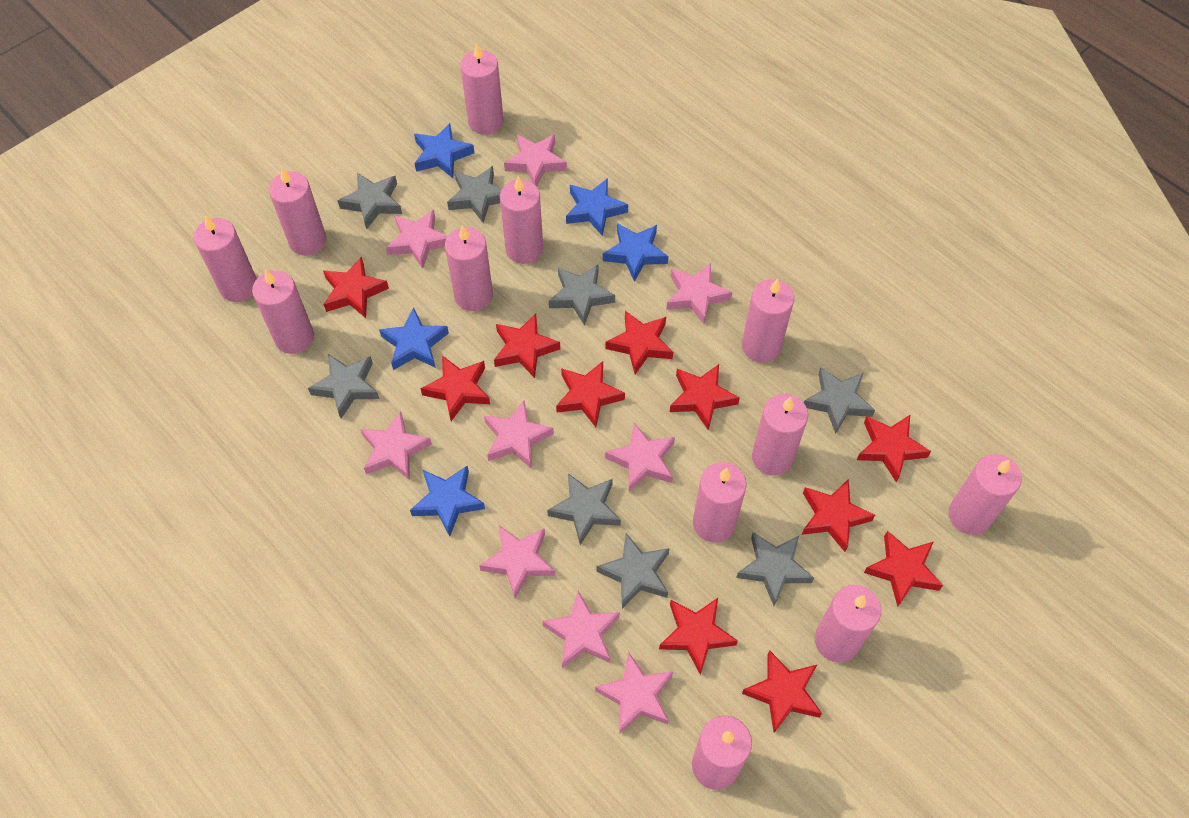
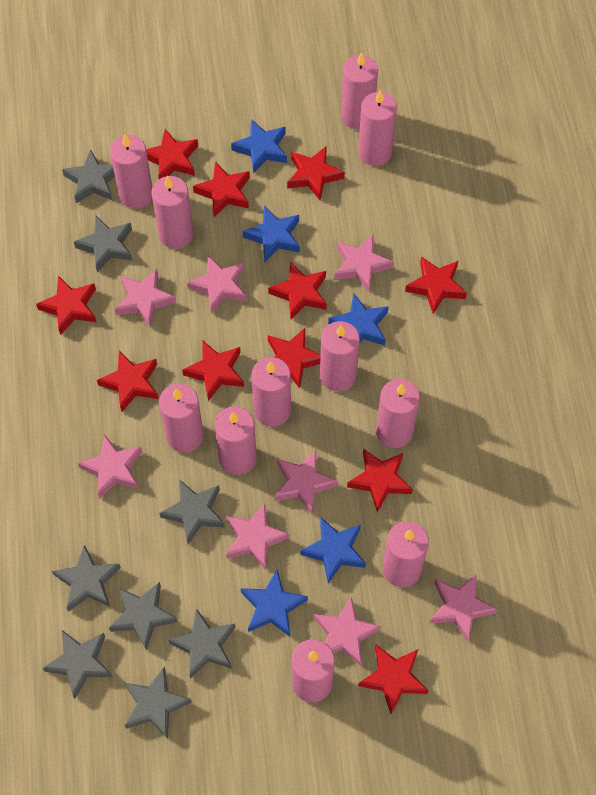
pink candle: [194,215,257,302] [252,269,314,354] [269,168,327,256] [445,225,493,311] [460,43,504,135] [500,176,543,264] [692,716,752,790] [693,462,747,543] [742,278,794,363] [752,394,808,475] [815,585,881,663] [948,454,1022,535] = 12 -> [110,134,152,209] [152,176,194,249] [159,383,204,453] [215,406,257,475] [252,357,291,427] [292,639,335,703] [320,321,360,392] [341,52,378,130] [358,90,397,166] [376,379,420,448] [383,521,429,587] = 11
pink star: [360,411,432,480] [386,210,448,269] [479,526,555,599] [484,401,554,469] [504,134,567,187] [543,591,620,668] [595,652,673,733] [605,423,675,492] [666,263,733,324] = 9 -> [78,434,142,499] [115,269,176,328] [187,256,247,314] [226,504,290,570] [274,450,338,514] [313,596,381,666] [335,235,394,292] [430,574,498,642] = 8

